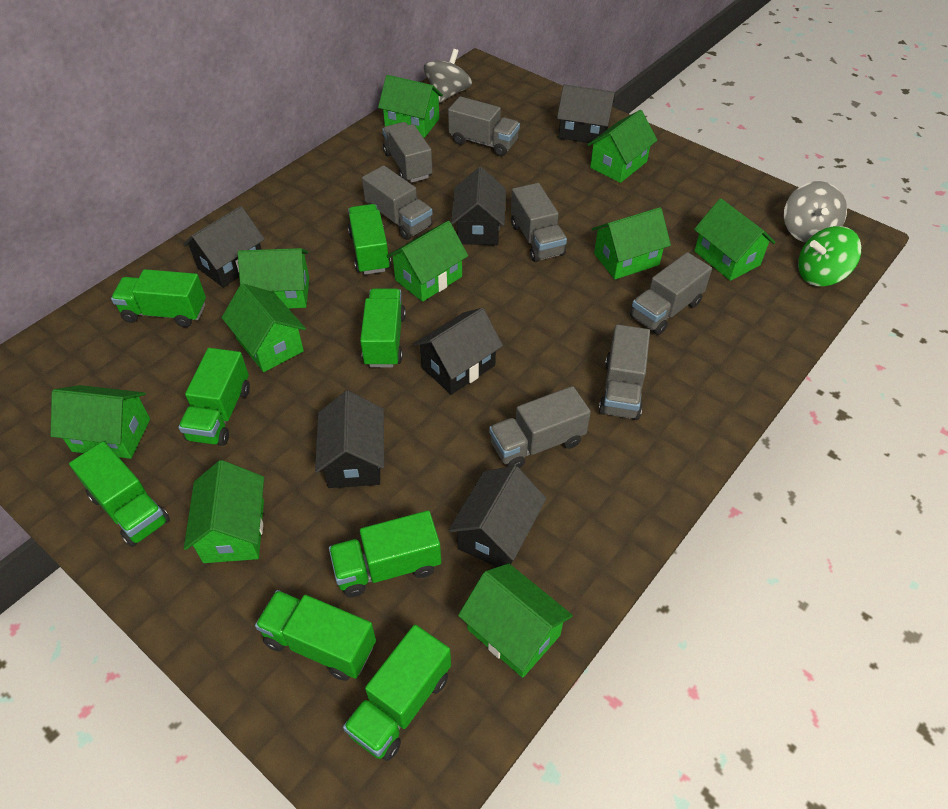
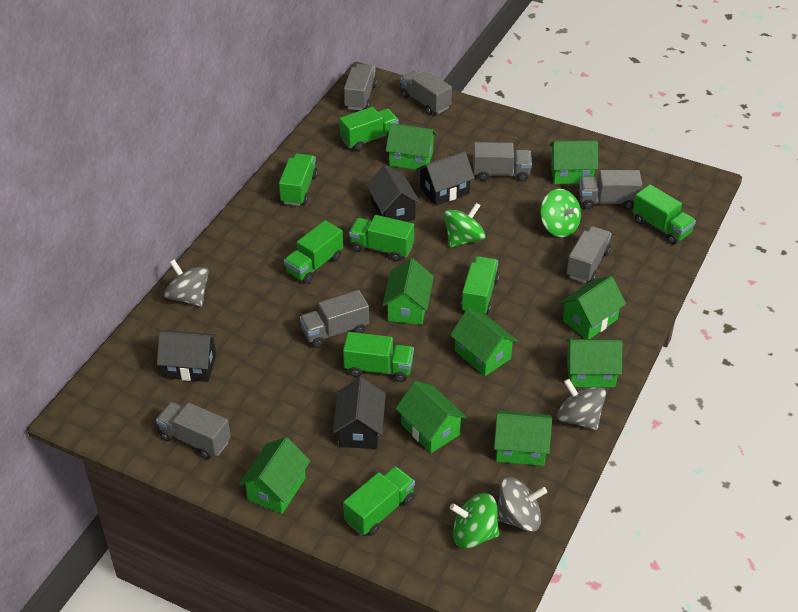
black house: [183,206,265,287] [315,391,384,488] [413,308,503,395] [448,465,547,567] [451,167,506,245] [557,84,615,143] = 6 -> [157,330,218,382] [333,377,386,449] [366,165,421,222] [416,151,475,206] = 4
green house: [50,385,150,459] [184,460,264,563] [222,284,306,372] [238,248,309,309] [378,75,443,138] [387,221,468,302] [458,563,573,678] [587,110,657,183] [592,207,671,279] [694,198,775,281] = 10 -> [239,437,310,514] [382,258,434,325] [386,123,437,170] [395,381,467,453] [450,308,518,376] [494,410,552,466] [549,140,598,184] [559,276,626,339] [566,339,622,387] = 9
green spinning top: [798,226,861,286] = 1 -> [444,203,486,248] [450,493,499,549] [540,189,581,237] = 3
grey spinning top: [424,49,472,103] [784,181,847,243] = 2 -> [164,259,209,307] [497,477,547,532] [557,379,606,430] = 3

